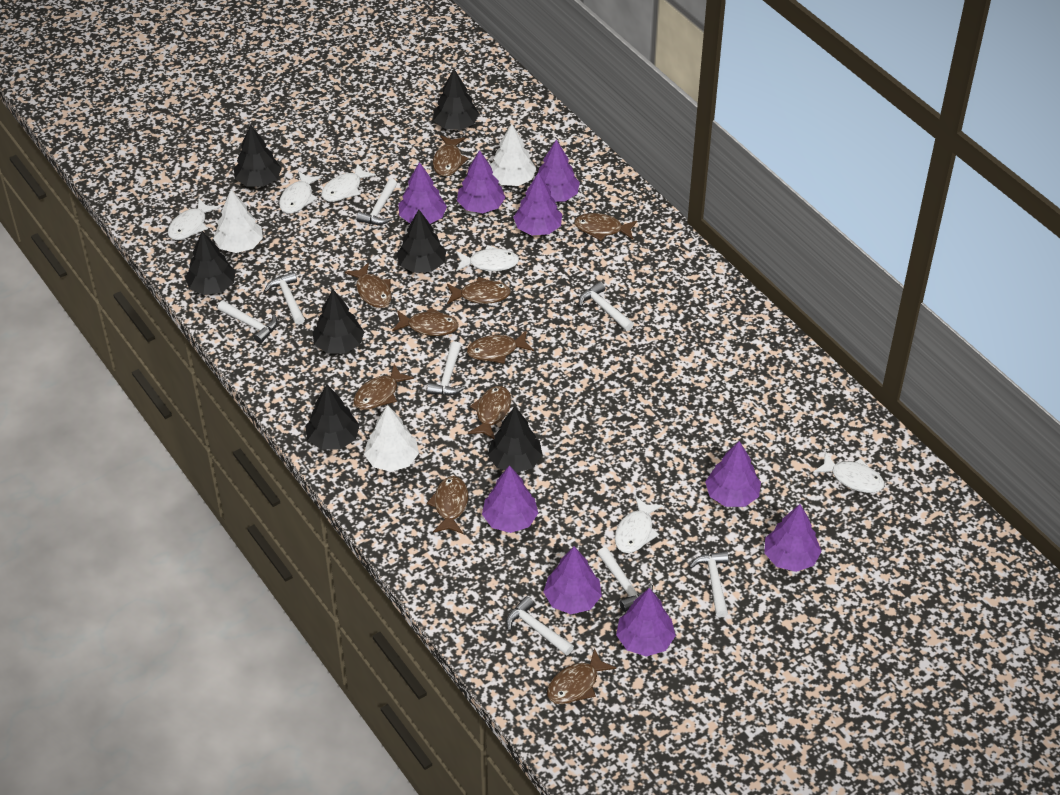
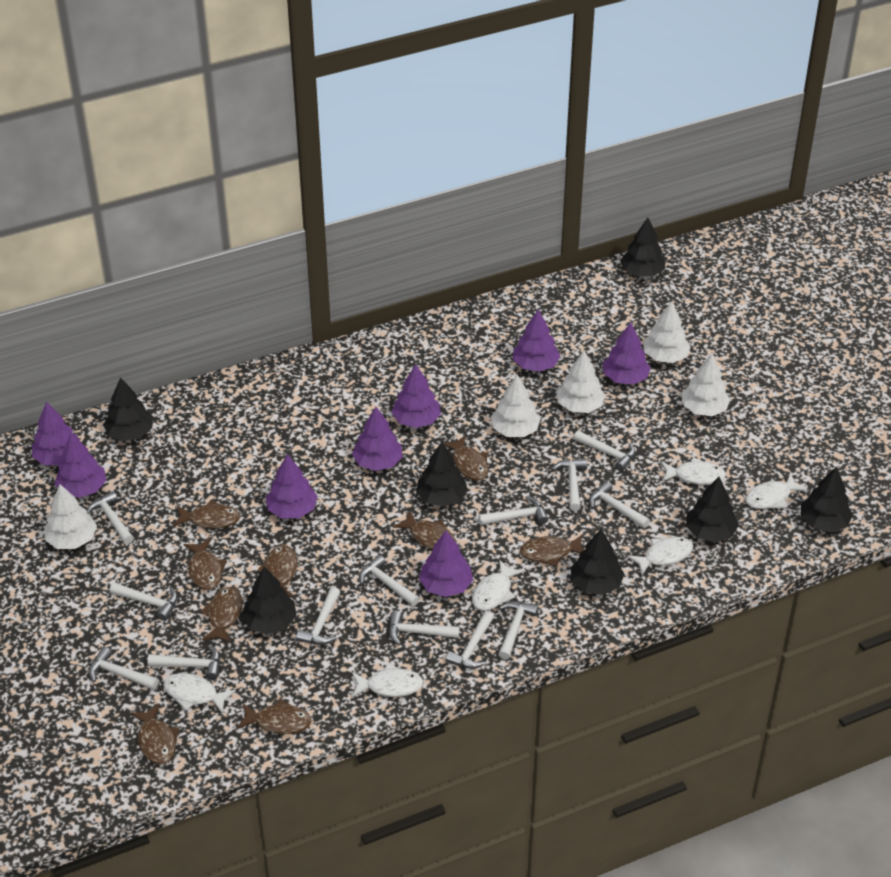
brown fish: [345,262,392,308] [354,364,414,410] [392,307,459,336] [427,476,468,534] [433,135,469,176] [447,277,511,304] [467,330,534,364] [468,386,511,439] [547,648,616,704] [574,213,637,241] = 10 -> [130,703,179,764] [173,500,240,529] [184,538,227,590] [201,587,243,643] [237,699,312,734] [257,545,297,598] [393,511,456,550] [443,435,488,481] [520,535,584,567] = 9
purple tree: [398,162,447,224] [457,150,505,213] [482,465,538,533] [513,172,562,235] [538,139,580,202] [544,546,602,614] [616,588,676,657] [705,441,761,507] [764,504,821,572] = 9 -> [32,402,81,465] [54,433,106,498] [266,454,318,518] [352,407,403,471] [391,364,441,428] [419,530,473,597] [513,309,561,372] [603,322,651,385] = 8
white hammer: [217,300,277,344] [264,272,305,325] [356,179,397,225] [427,341,465,396] [506,596,574,656] [579,282,634,331] [597,547,653,612] [689,551,729,618] = 8 -> [87,491,134,544] [89,647,159,690] [109,582,178,621] [147,645,220,680] [296,587,340,645] [359,555,420,606] [389,611,460,645] [445,611,494,669] [478,496,548,525] [498,601,538,660] [552,458,587,511] [573,430,635,471] [589,481,650,528] = 13
white tree: [213,190,263,253] [364,405,419,472] [490,124,537,186] = 3 -> [44,484,97,549] [491,375,540,438] [556,351,605,413] [643,301,691,363] [681,354,730,416] = 5

